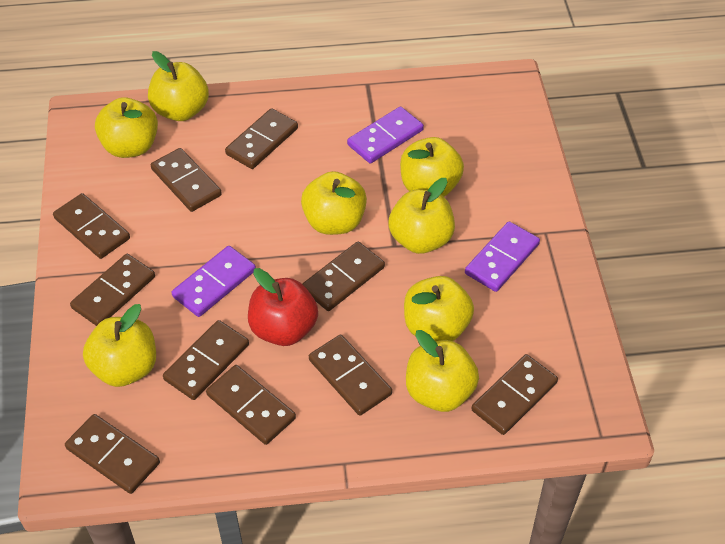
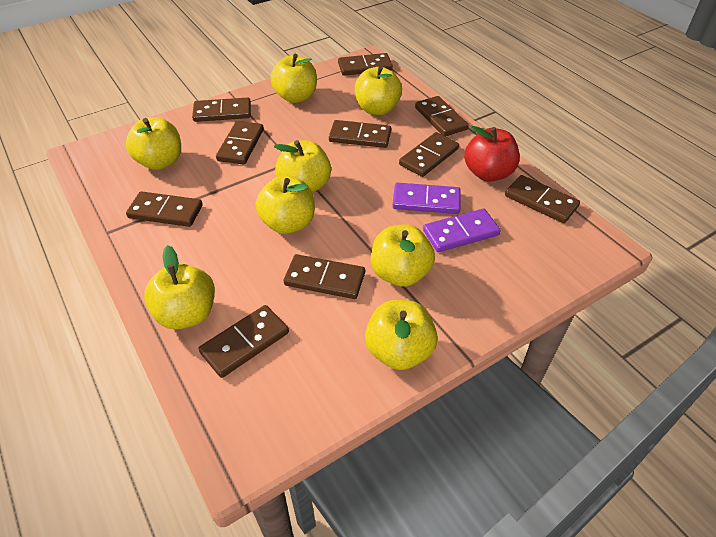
purple domino: [172,246,256,317] [347,106,424,163] [465,221,540,292] = 3 -> [393,183,461,214] [423,209,501,252] = 2

